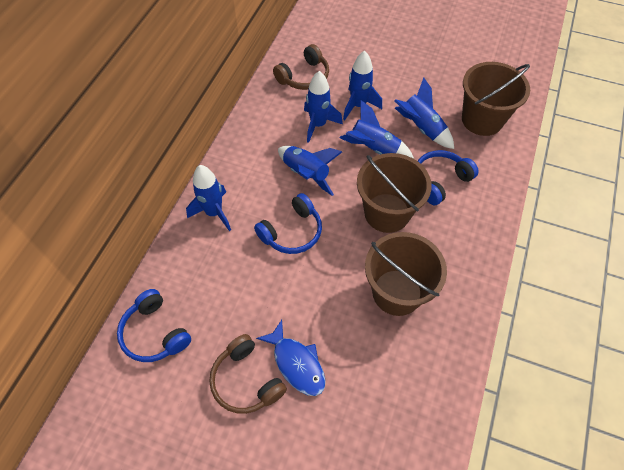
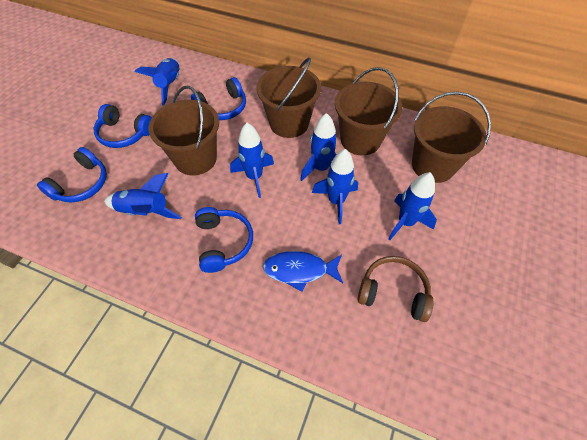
blue headphones: [117,289,191,362] [254,193,322,254] [418,150,479,205] = 3 -> [37,147,107,202] [93,104,152,148] [191,77,246,120] [195,207,253,273] = 4
brown bucket: [357,153,432,233] [365,232,447,316] [462,62,530,136] = 3 -> [149,86,219,176] [256,58,321,138] [335,67,402,156] [412,92,491,183] = 4
brown headphones: [209,334,287,414] [273,44,329,90] = 2 -> [357,256,434,322] = 1

